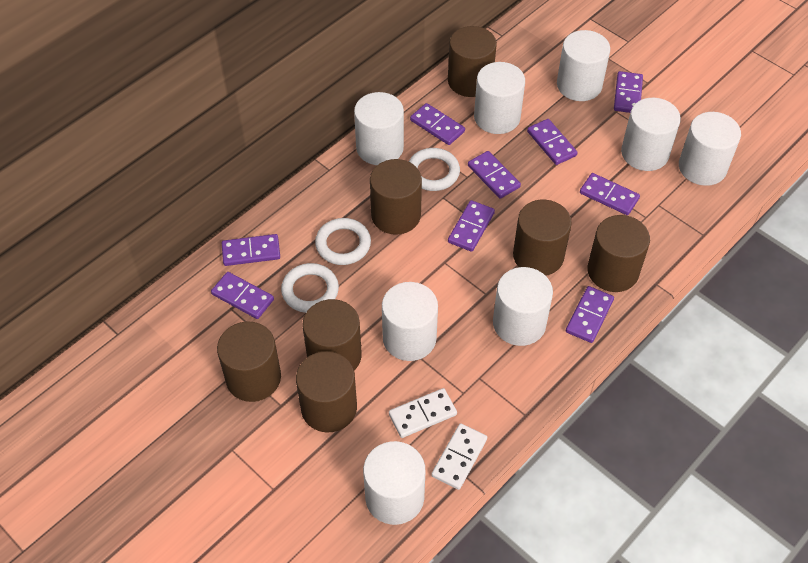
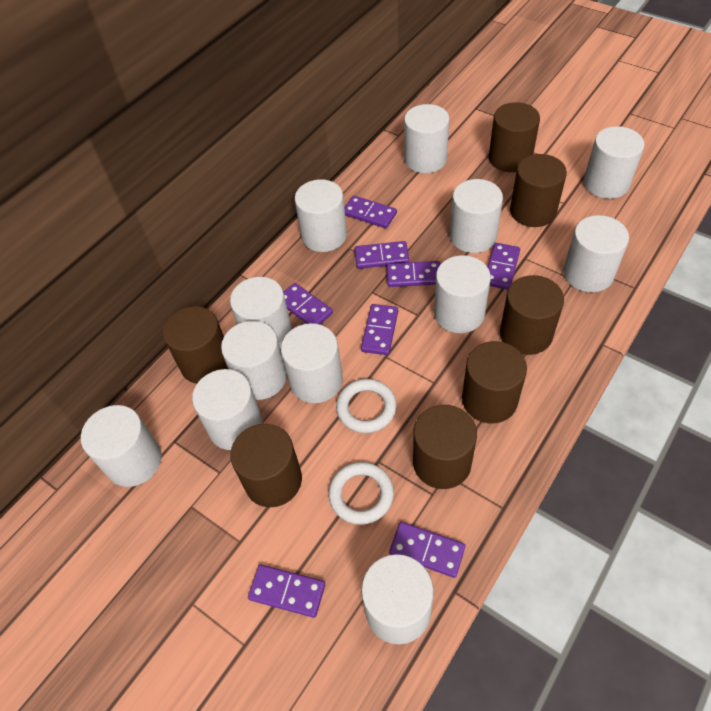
purple domino: [211,272,274,319] [222,234,280,266] [410,103,465,145] [448,200,495,252] [468,151,521,199] [527,119,578,165] [566,286,614,343] [580,173,640,215] [614,71,643,113] = 9 -> [248,565,325,618] [283,283,333,325] [344,196,397,228] [355,241,409,269] [361,304,398,355] [387,261,440,287] [389,522,465,578] [487,243,520,290] = 8
white cylinder: [354,92,404,165] [363,441,425,525] [382,282,438,361] [474,62,525,134] [493,267,553,346] [557,30,610,101] [621,98,681,171] [679,112,741,186] = 8 -> [81,405,162,487] [192,369,263,450] [221,321,287,400] [230,277,292,349] [281,323,343,403] [295,179,347,252] [361,554,434,644] [404,104,449,173] [434,255,491,333] [450,179,503,253] [563,215,629,292] [584,126,644,199] = 12
white domino: [389,388,457,438] [431,423,487,490] = 2 -> none = 0
white ring: [281,263,339,313] [315,218,371,265] [409,148,460,191] = 3 -> [328,462,394,525] [336,379,397,433] = 2

